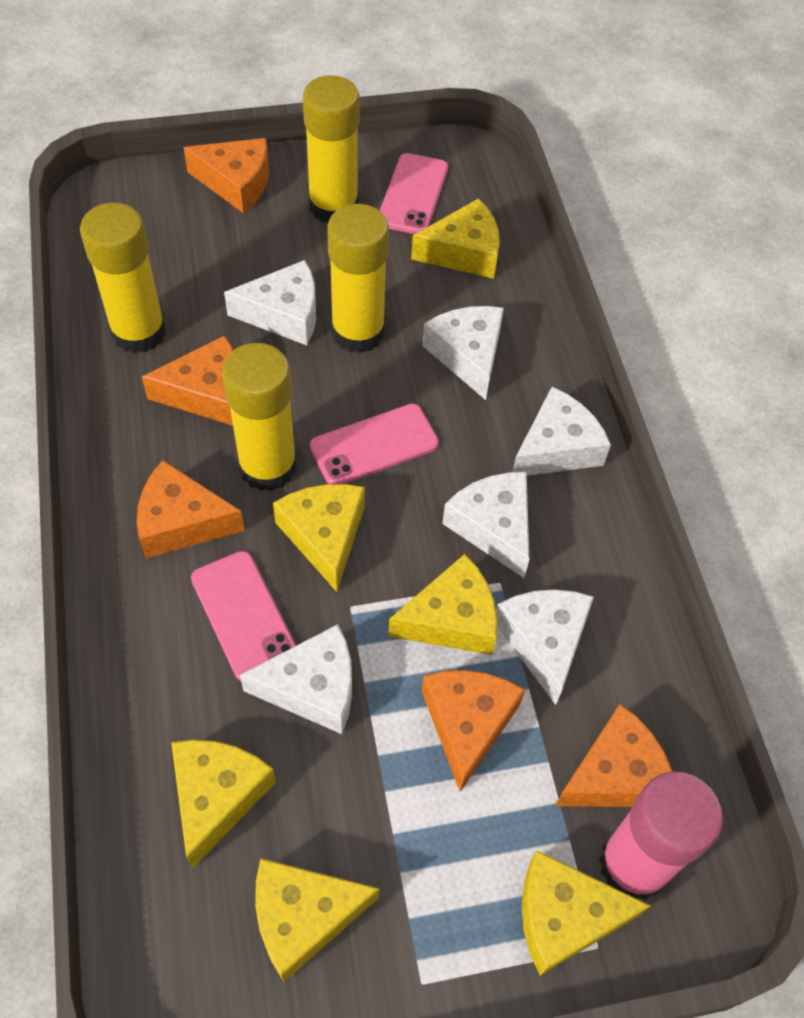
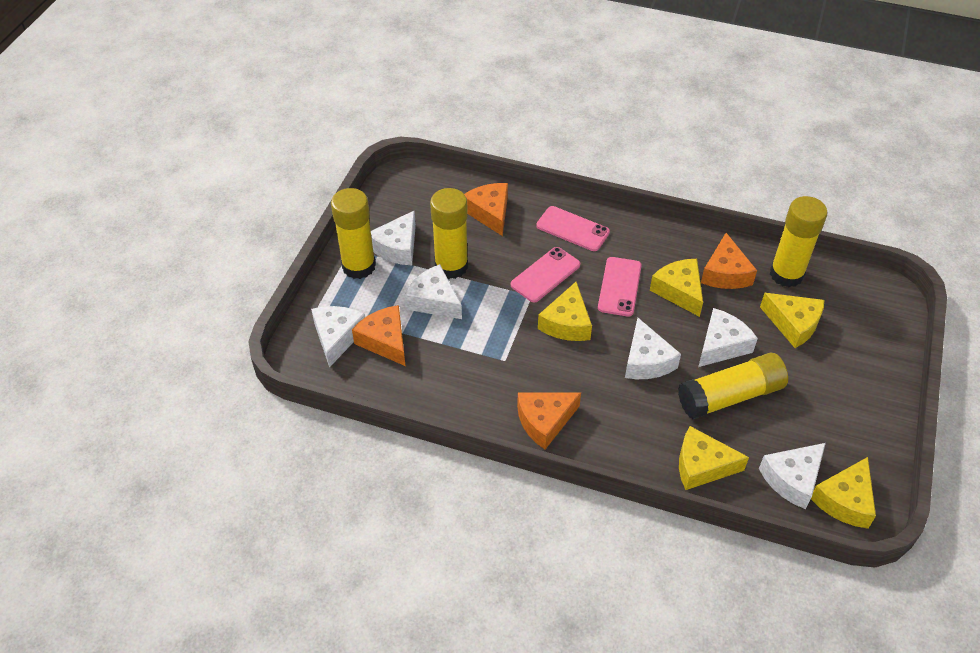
orange cheese: [137,460,245,558] [142,335,233,426] [183,138,269,214] [422,670,525,792] [555,704,673,807] = 5 -> [352,305,405,366] [464,183,508,236] [517,392,581,449] [701,233,757,289] = 4
pink glue stick: [599,771,723,900] = 1 -> none = 0
yellow cheese: [171,740,276,869] [255,858,379,982] [273,484,365,592] [388,554,498,655] [411,198,500,279] [522,851,651,976] = 6 -> [538,282,592,341] [650,259,703,317] [679,426,749,490] [760,293,824,348] [811,457,876,529] = 5

